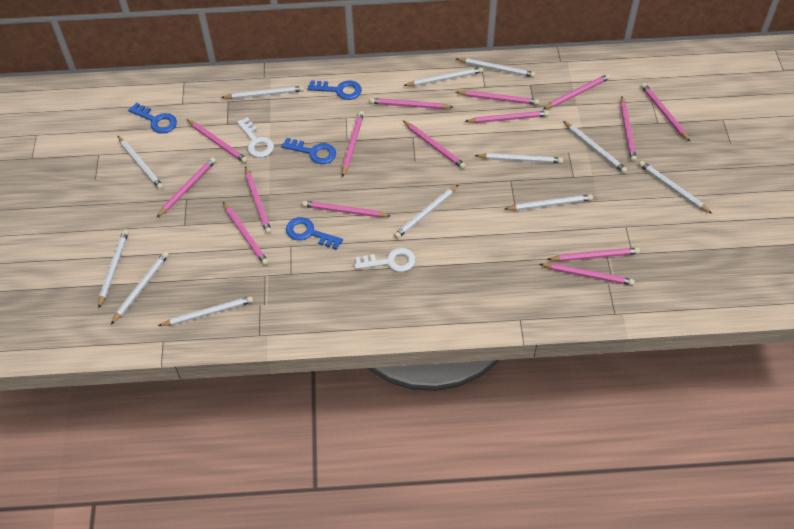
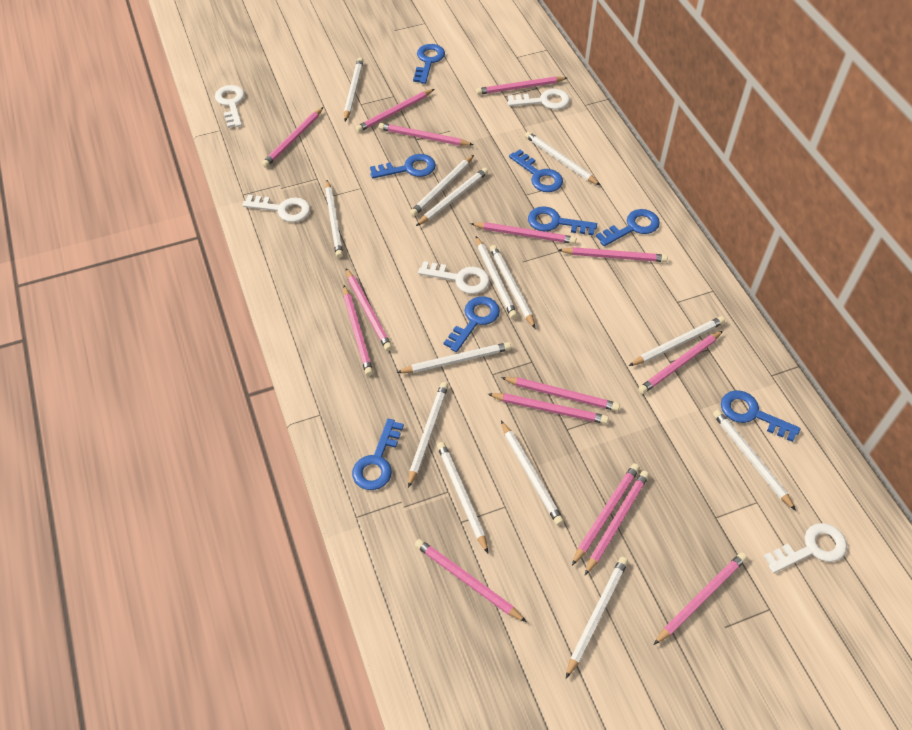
blue key: [128,103,177,133] [281,138,336,164] [286,217,343,250] [308,80,362,100] = 4 -> [352,419,404,490] [370,154,436,179] [413,44,445,84] [444,297,500,352] [509,150,563,192] [528,206,597,236] [596,209,660,246] [721,390,801,442] = 8
white key: [237,117,274,158] [354,248,415,272] = 2 -> [215,85,244,128] [243,195,310,222] [418,261,490,294] [508,89,570,110] [764,523,847,573] = 5
white pencil: [98,230,129,308] [111,252,169,324] [118,136,164,190] [158,296,253,326] [221,86,304,99] [394,185,458,239] [403,67,483,86] [457,58,536,78] [475,153,563,164] [505,194,593,211] [563,121,627,173] [639,161,712,214] = 12 -> [325,180,343,258] [344,58,363,121] [396,342,511,373] [408,382,448,488] [410,155,474,217] [416,168,488,226] [437,442,488,553] [476,236,518,319] [490,245,535,328] [501,421,564,525] [525,131,601,186] [566,557,628,678] [629,316,725,366] [713,410,796,511] = 14

